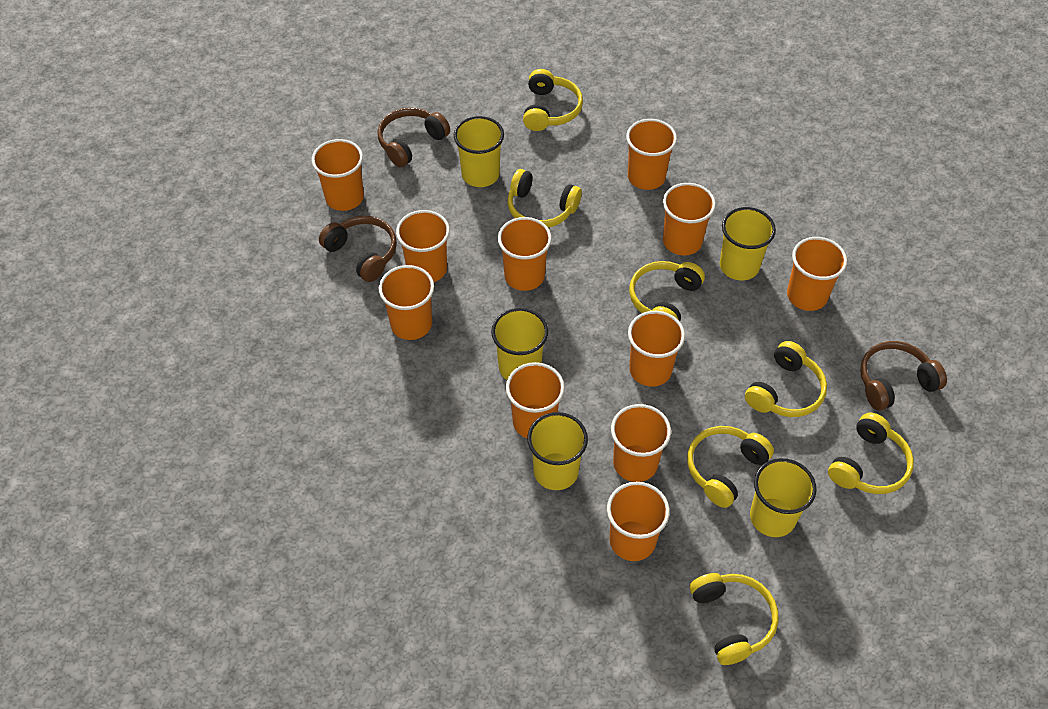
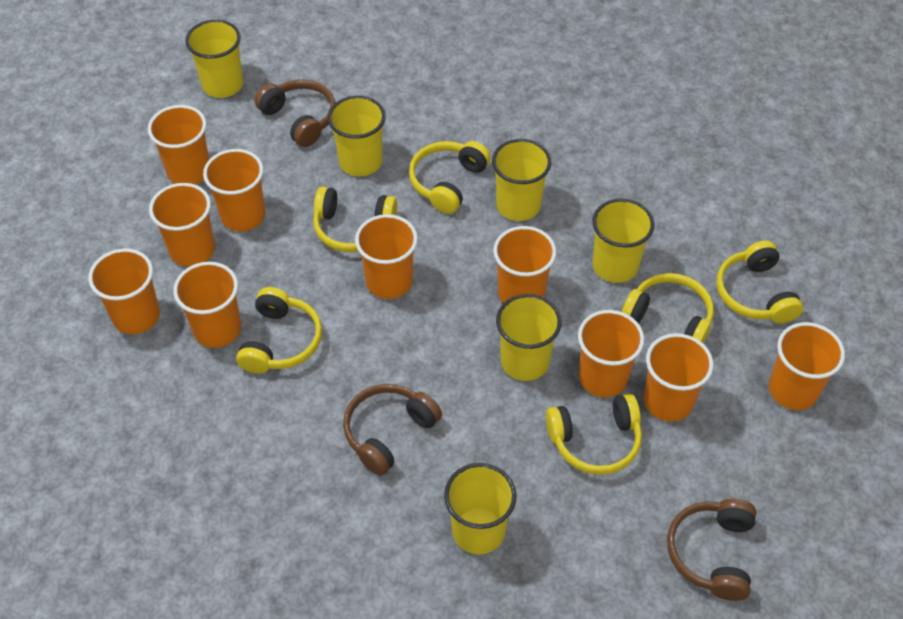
orange cup: [312,139,364,211] [379,265,434,340] [396,210,450,282] [498,217,552,291] [506,362,565,438] [607,482,670,561] [611,404,671,482] [626,119,677,190] [628,311,685,387] [663,183,716,255] [787,237,847,311] = 11 -> [89,249,160,334] [148,105,209,185] [149,183,215,267] [173,262,241,348] [203,149,265,231] [355,214,418,299] [493,226,556,303] [578,310,644,397] [644,333,713,422] [769,322,845,410] = 10
yellow cup: [454,116,504,187] [491,308,548,380] [527,412,588,490] [720,207,776,280] [750,458,817,537] = 5 -> [185,20,243,98] [328,96,386,176] [444,463,517,554] [492,139,551,221] [496,294,562,381] [592,199,654,283] = 6
yellow headphones: [508,169,582,228] [523,69,583,131] [629,261,705,321] [687,426,774,508] [690,573,778,665] [745,341,827,417] [828,413,914,494] = 7 -> [236,287,322,374] [313,186,397,252] [409,141,491,214] [546,393,642,475] [622,273,714,344] [716,240,803,324] = 6

